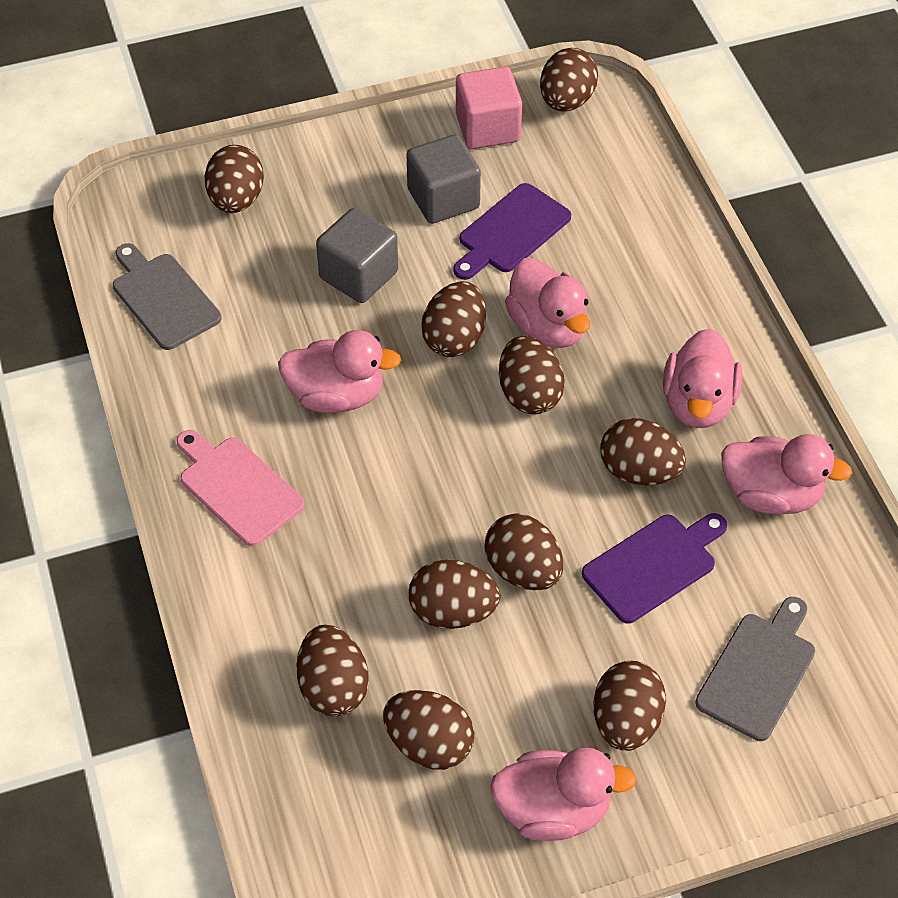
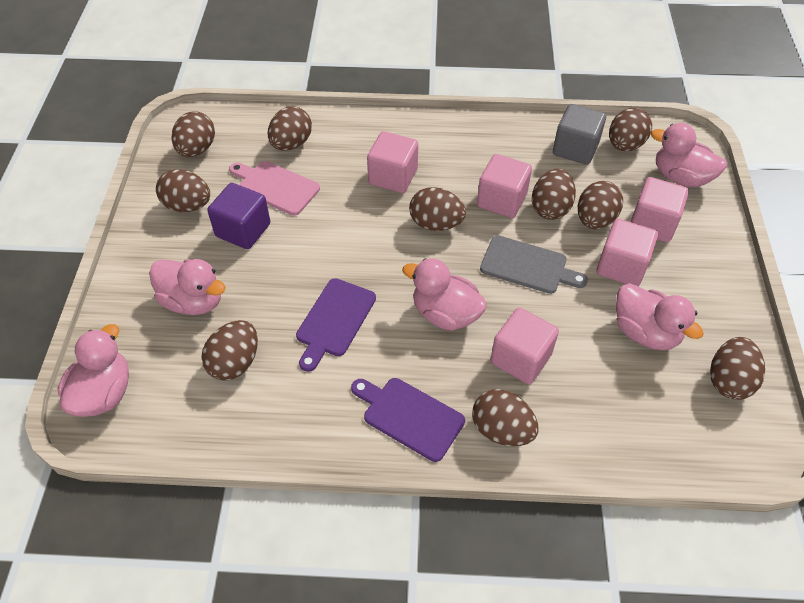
grey cube: [316,208,398,303] [406,134,481,224] = 2 -> [553,104,606,165] = 1
grey cutting board: [113,243,222,350] [695,597,815,741] = 2 -> [480,235,588,294] = 1
pink cube: [456,66,522,149] = 1 -> [367,131,418,193] [477,154,532,218] [490,308,559,384] [597,219,658,286] [631,177,689,242] = 5
purple cube: none = 0 -> [207,183,270,249] = 1

